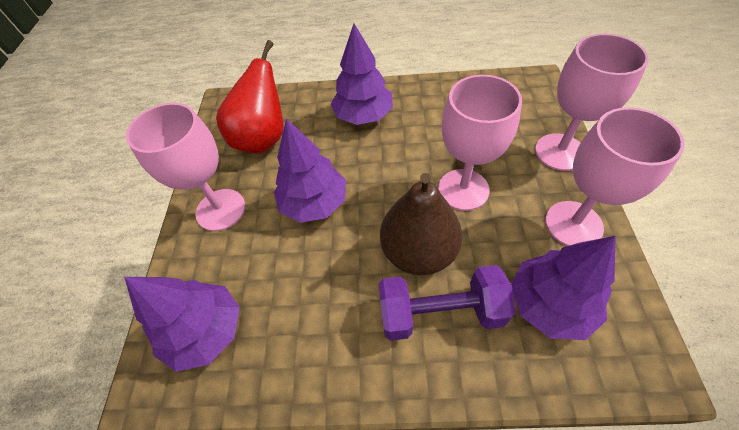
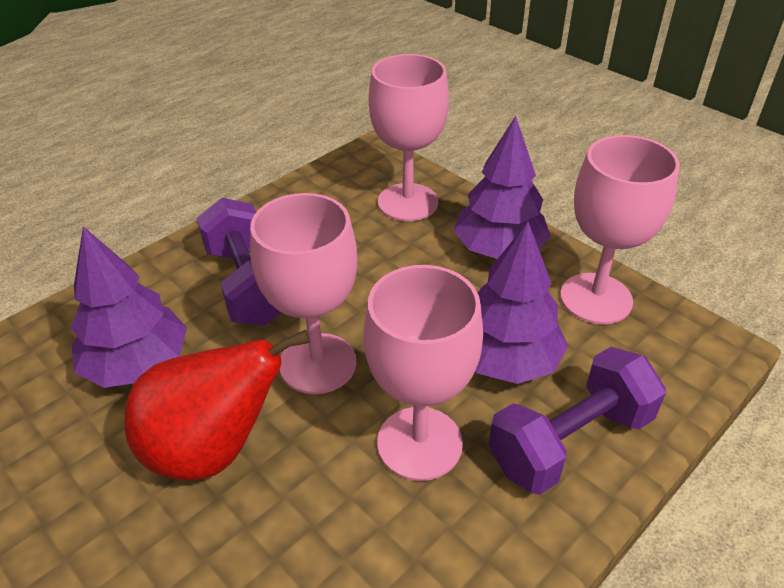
brown pear: [380,173,462,275] = 1 -> none = 0
purple dumbbell: [378,265,516,341] = 1 -> [197,198,282,325] [488,347,666,495] = 2
purple tree: [124,277,240,372] [274,118,346,223] [331,24,393,125] [511,236,616,340] = 4 -> [71,226,187,388] [453,116,551,259] [475,222,568,384] = 3

